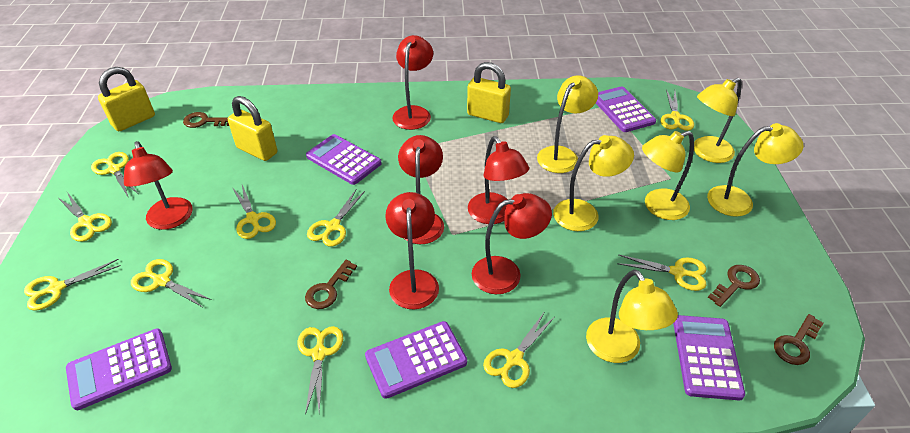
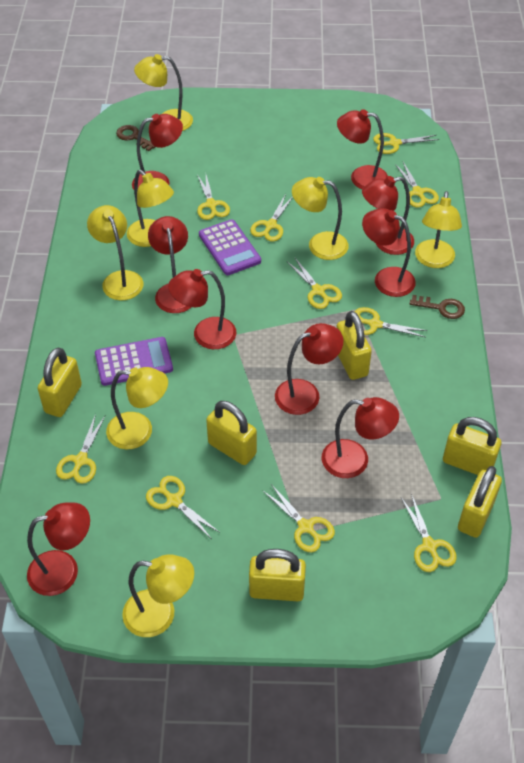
brown key: [183,112,229,128] [305,260,357,309] [708,265,760,307] [774,314,823,365] = 4 -> [116,125,155,151] [410,295,465,319] = 2
purple calculator: [66,328,172,410] [306,134,382,185] [365,321,467,399] [596,86,656,132] [673,315,745,400] = 5 -> [95,337,173,386] [199,219,261,275] = 2
red lamp: [124,141,193,230] [385,192,439,309] [392,35,433,130] [398,135,444,244] [468,136,529,224] [472,193,552,294] = 6 -> [27,502,90,596] [132,114,183,190] [148,216,191,313] [168,269,236,349] [275,323,343,415] [322,397,399,478] [337,109,388,189] [362,176,414,255] [362,208,416,297] = 9
yellow lamp: [537,75,598,173] [553,135,634,231] [586,270,678,363] [642,131,694,220] [694,78,742,163] [707,123,804,217] = 6 -> [87,205,143,301] [106,367,168,449] [122,555,194,637] [127,170,174,247] [134,54,193,131] [292,177,348,260] [415,191,462,268] = 7
yellow padlock: [98,67,155,131] [228,96,277,161] [467,62,511,123] = 3 -> [38,347,82,417] [206,401,257,465] [249,549,306,601] [336,311,372,380] [443,417,501,475] [458,466,502,538] = 6

